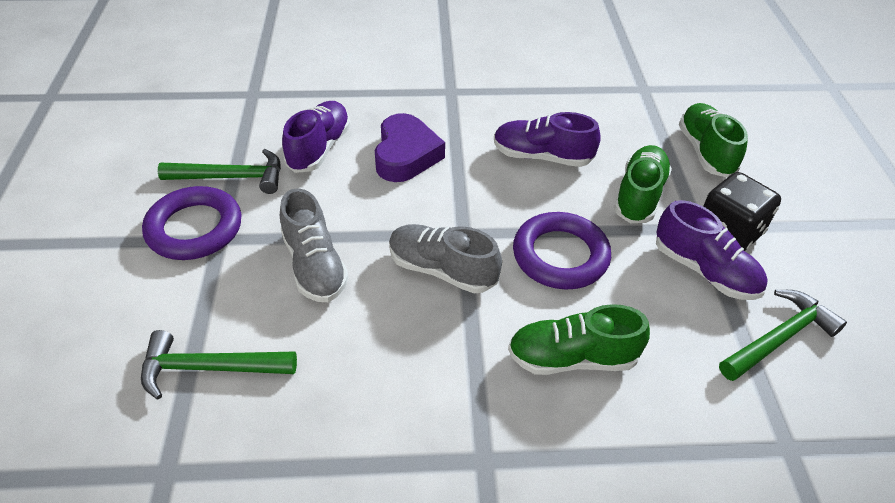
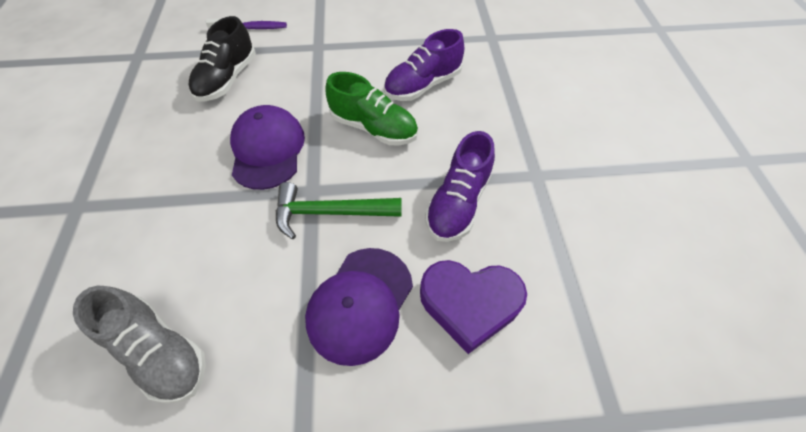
black dice: [703,172,781,251] = 1 -> none = 0
black shoe: none = 0 -> [189,16,256,101] = 1
green hammer: [141,330,297,400] [158,149,281,194] [719,290,847,381] = 3 -> [276,182,402,239] = 1
green shoe: [508,304,650,375] [614,145,672,223] [679,103,748,178] = 3 -> [325,72,418,145] = 1
grey shoe: [280,188,349,302] [389,224,502,294] = 2 -> [73,286,206,403] = 1
purple cap: none = 0 -> [230,105,305,190] [305,248,413,366] = 2
purple ring: [142,186,242,260] [513,212,611,289] = 2 -> none = 0
purple shoe: [282,101,350,173] [494,112,601,167] [656,200,768,300] = 3 -> [384,29,464,101] [425,131,495,242] = 2
purple toothbrush: none = 0 -> [206,18,287,29] = 1

